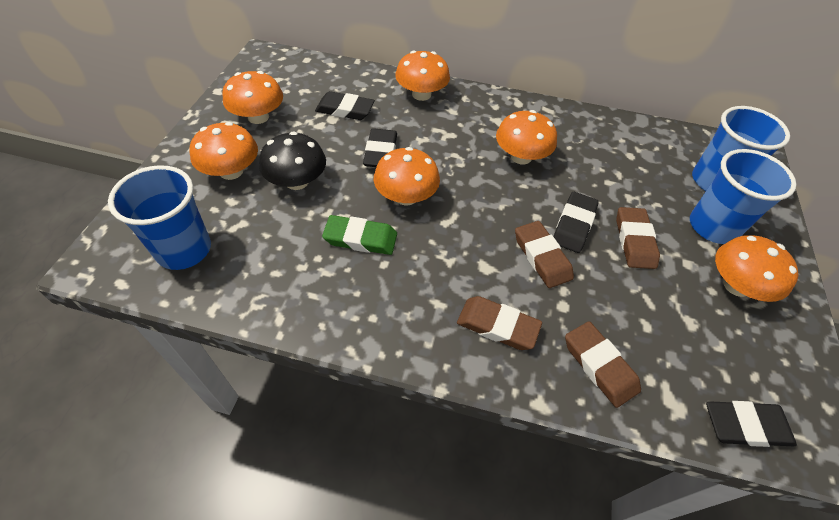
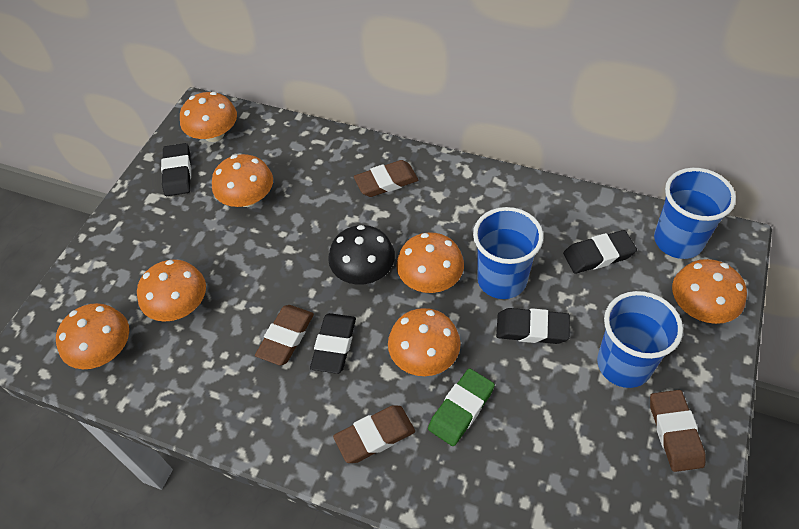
orange mushroom: [190,122,258,180] [222,71,283,124] [374,147,440,206] [395,50,450,101] [496,110,557,164] [715,235,799,302] = 6 -> [56,303,129,369] [137,259,206,322] [180,92,237,142] [212,154,273,207] [388,308,461,376] [396,232,464,293] [672,259,747,324] = 7

